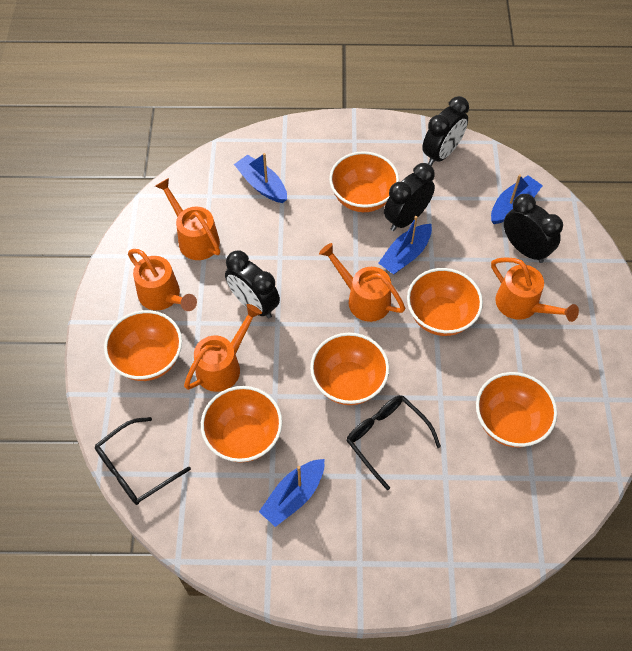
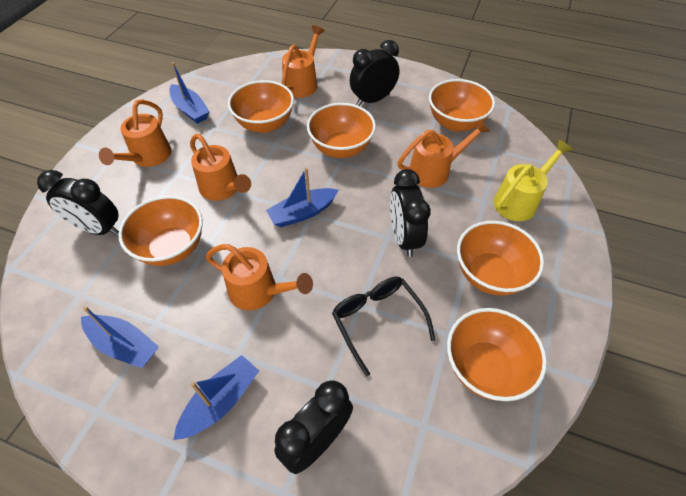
black glasses: [95,417,191,505] [346,395,441,490] = 2 -> [332,277,435,376] = 1
yellow watering can: none = 0 -> [494,140,573,221] = 1

